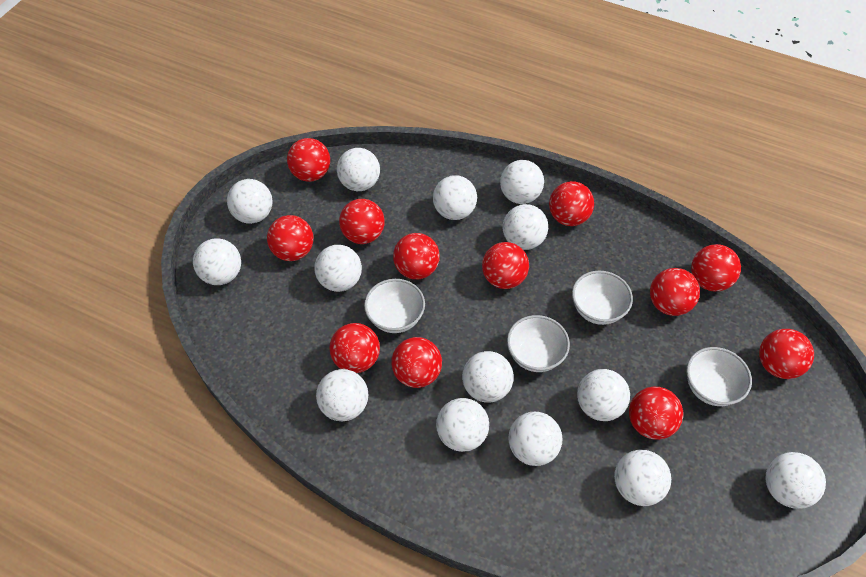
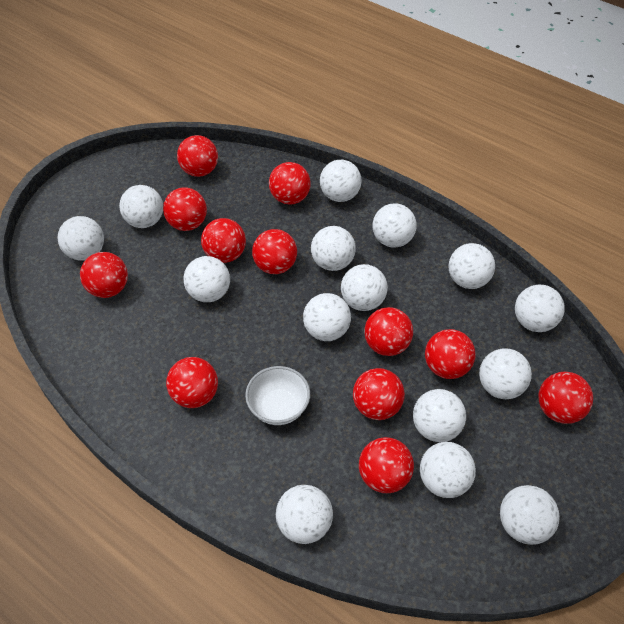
white ball: [193,238,241,285] [227,179,272,224] [314,245,362,292] [316,369,368,421] [337,148,380,191] [433,175,477,220] [436,398,489,452] [462,351,514,403] [500,160,544,204] [503,204,548,250] [508,412,563,466] [577,369,630,421] [614,450,671,506] [765,452,826,509] = 14 -> [57,216,104,261] [119,185,163,228] [183,256,230,302] [276,485,333,544] [303,293,351,341] [311,226,356,271] [320,160,361,202] [341,264,388,311] [373,203,416,248] [413,389,466,442] [420,442,476,498] [448,243,495,289] [479,348,532,399] [500,485,560,545] [515,285,565,332] = 15
white bowl: [364,279,425,333] [507,315,570,372] [572,271,633,325] [686,347,752,406] = 4 -> [245,366,310,425] = 1

